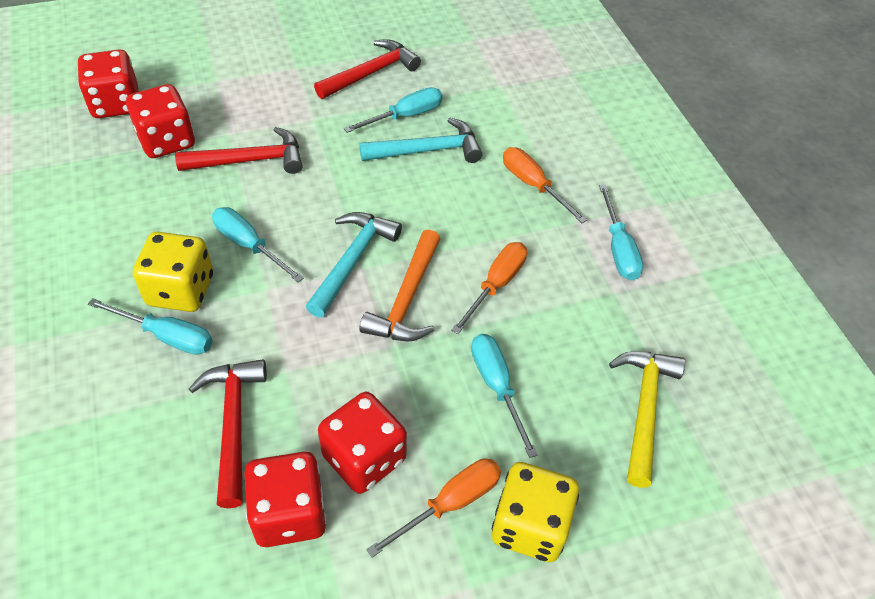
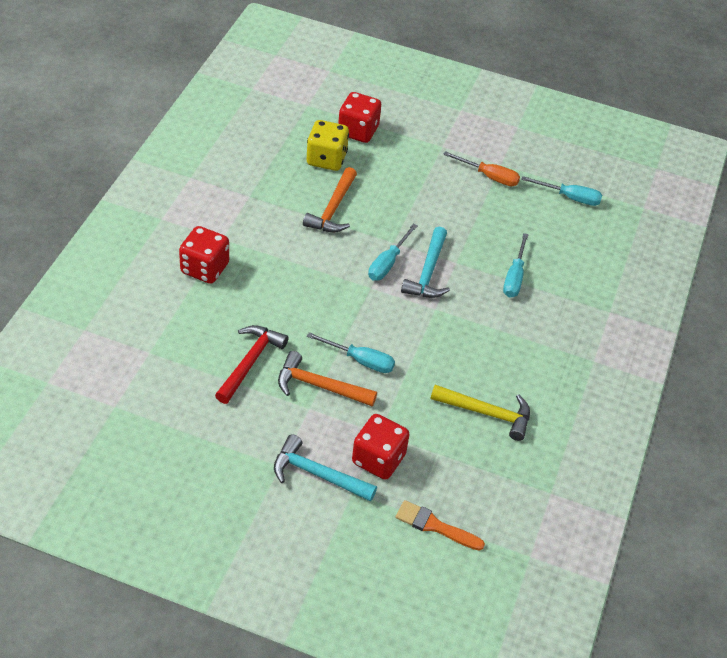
orange brush: none = 0 -> [395,500,485,551] = 1
orange hammer: [359,229,440,341] = 1 -> [278,351,377,406] [303,167,357,232] = 2
orange screwdriver: [367,458,501,557] [451,242,527,334] [503,147,587,223] = 3 -> [443,151,520,186] = 1
red dice: [77,50,139,118] [126,84,195,158] [244,452,327,547] [318,392,407,494] = 4 -> [179,226,229,284] [338,92,381,143] [352,414,410,480] = 3
red hammer: [175,127,302,174] [189,359,267,508] [314,39,421,99] = 3 -> [215,325,289,404] = 1
turquoise screwdriver: [88,298,213,355] [212,207,304,283] [344,87,442,133] [471,334,538,458] [599,185,643,280] = 5 -> [307,332,395,373] [368,224,418,281] [503,233,529,298] [521,176,602,206] = 4
yellow dice: [133,232,213,312] [492,462,579,562] = 2 -> [307,120,349,171] = 1

